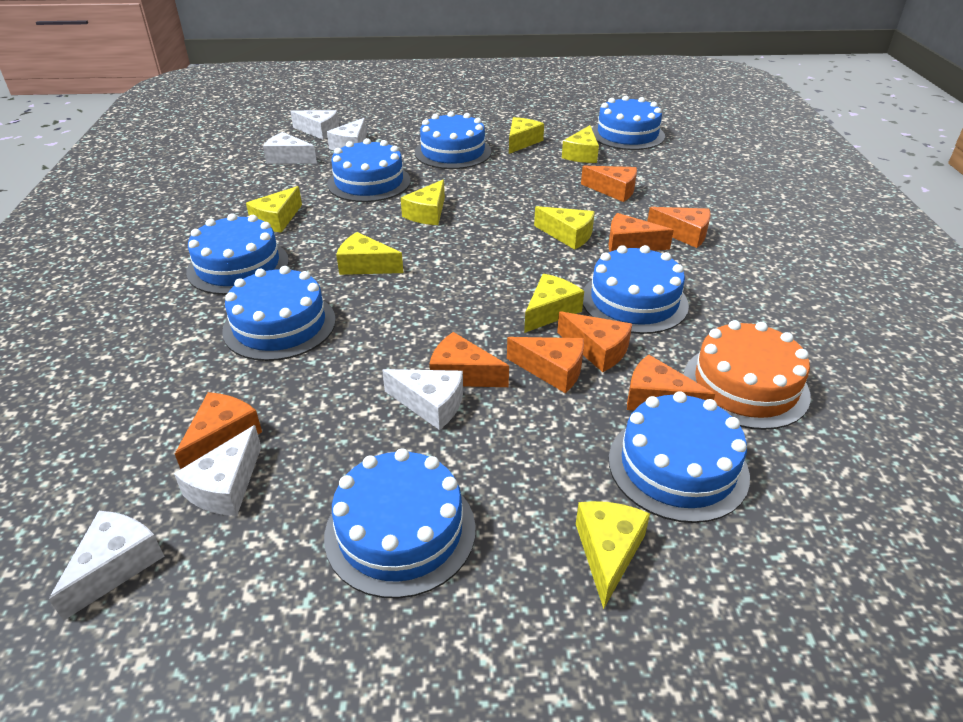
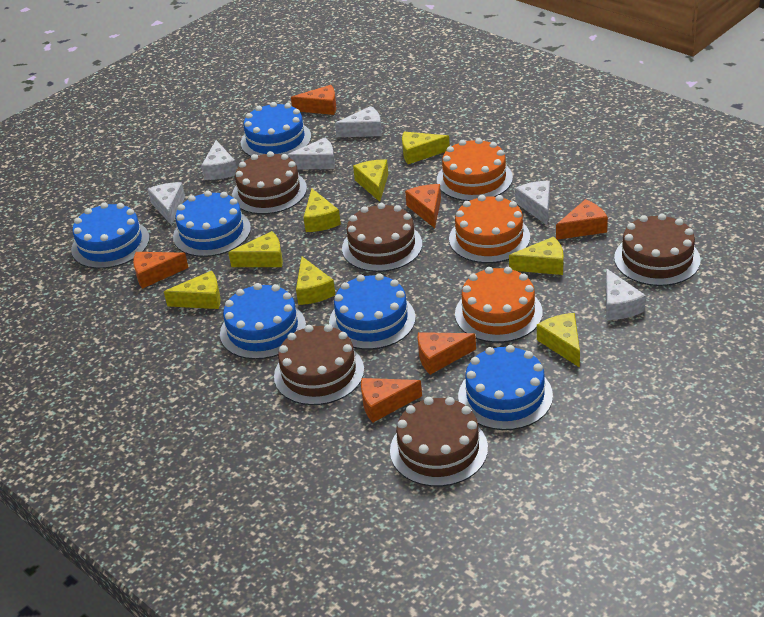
blue cake: [186,214,289,295] [223,266,336,361] [324,448,476,599] [327,138,411,202] [415,111,491,169] [583,245,689,334] [592,96,665,150] [609,391,750,523] = 8 -> [71,202,150,269] [173,191,251,257] [220,283,306,359] [241,102,311,156] [329,273,416,350] [458,345,553,430] = 6
brown cake: none = 0 -> [232,151,307,214] [274,324,364,405] [342,203,422,272] [390,397,488,487] [614,214,701,286] = 5
orange cake: [684,320,811,430] = 1 -> [437,138,513,201] [449,195,530,263] [455,267,543,343] = 3
orange cheese: [175,392,262,469] [429,332,509,387] [507,337,584,393] [557,311,632,372] [581,166,637,202] [608,213,674,252] [627,354,715,410] [647,207,711,248] = 8 -> [133,252,189,289] [291,85,336,115] [361,378,422,423] [405,184,441,228] [418,332,476,375] [556,199,608,240] = 6

